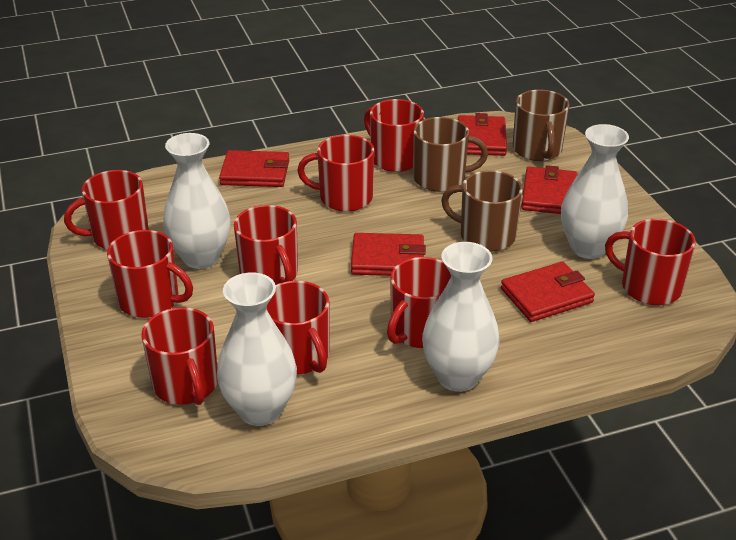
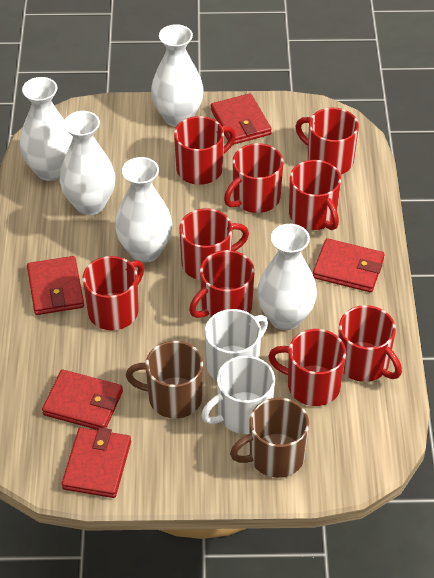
brown mug: [413,117,488,192] [441,170,523,252] [513,90,570,161] = 3 -> [126,341,203,419] [230,398,309,478] = 2
white mug: none = 0 -> [201,356,275,434] [205,309,268,381] = 2
white vase: [163,133,231,269] [217,272,297,426] [422,242,500,392] [561,124,629,259] = 4 -> [20,77,73,181] [60,111,115,215] [115,157,172,263] [151,24,204,127] [257,224,317,330] = 5

